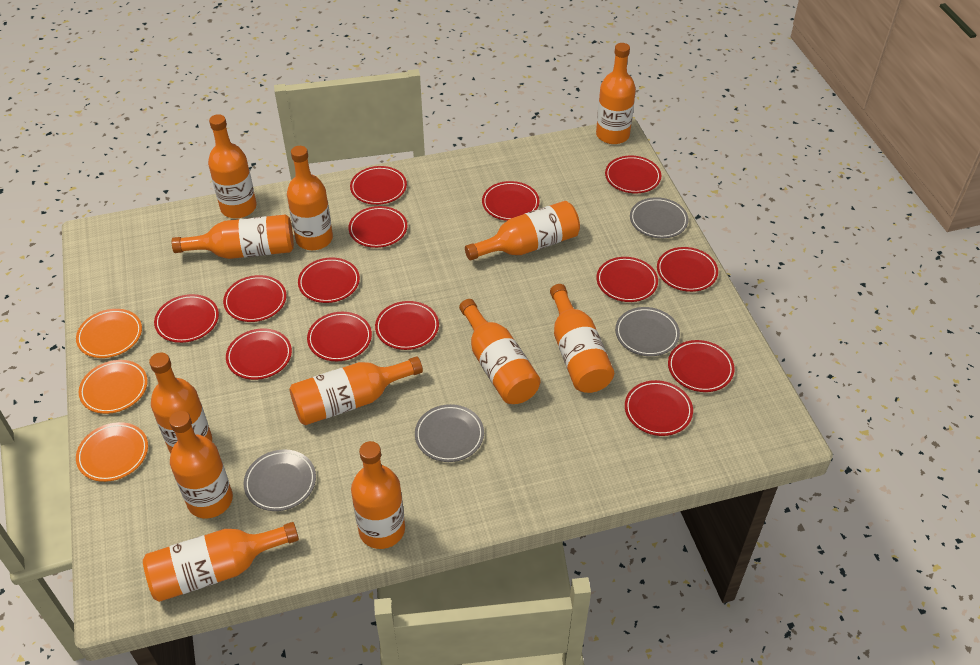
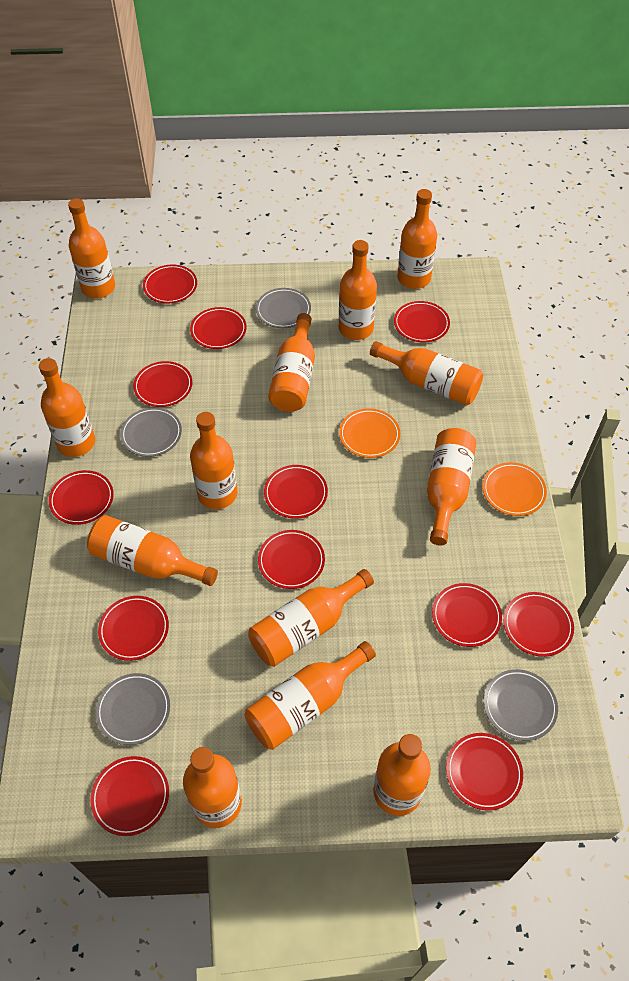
orange bottle: [143,522,299,602] [149,353,212,454] [169,411,233,518] [172,214,294,259] [208,114,257,218] [287,146,333,250] [289,357,423,425] [351,441,405,549] [459,299,541,404] [465,201,580,260] [550,284,614,393] [596,43,636,144] = 12 -> [39,358,95,457] [68,199,115,298] [87,515,218,586] [183,747,242,828] [190,412,237,509] [245,641,376,750] [248,569,374,667] [268,313,315,412] [339,240,377,340] [370,341,483,405] [373,734,431,816] [397,189,437,289] [427,428,476,546] = 13
orange plate: [76,309,142,358] [76,422,148,482] [79,360,148,414] = 3 -> [339,408,400,458] [482,462,547,516] = 2
red plate: [154,294,219,343] [223,275,287,322] [226,329,292,380] [298,257,360,303] [307,312,372,361] [349,206,407,248] [350,166,407,205] [375,301,439,350] [482,181,539,221] [596,257,658,302] [605,156,661,193] [625,380,693,436] [657,247,718,292] [668,340,735,392] = 14 -> [49,470,114,525] [90,756,169,836] [98,596,169,661] [133,361,193,407] [143,264,197,304] [190,307,247,349] [258,530,325,589] [264,465,328,519] [394,301,450,342] [432,583,502,647] [446,733,523,810] [503,592,574,657] = 12

